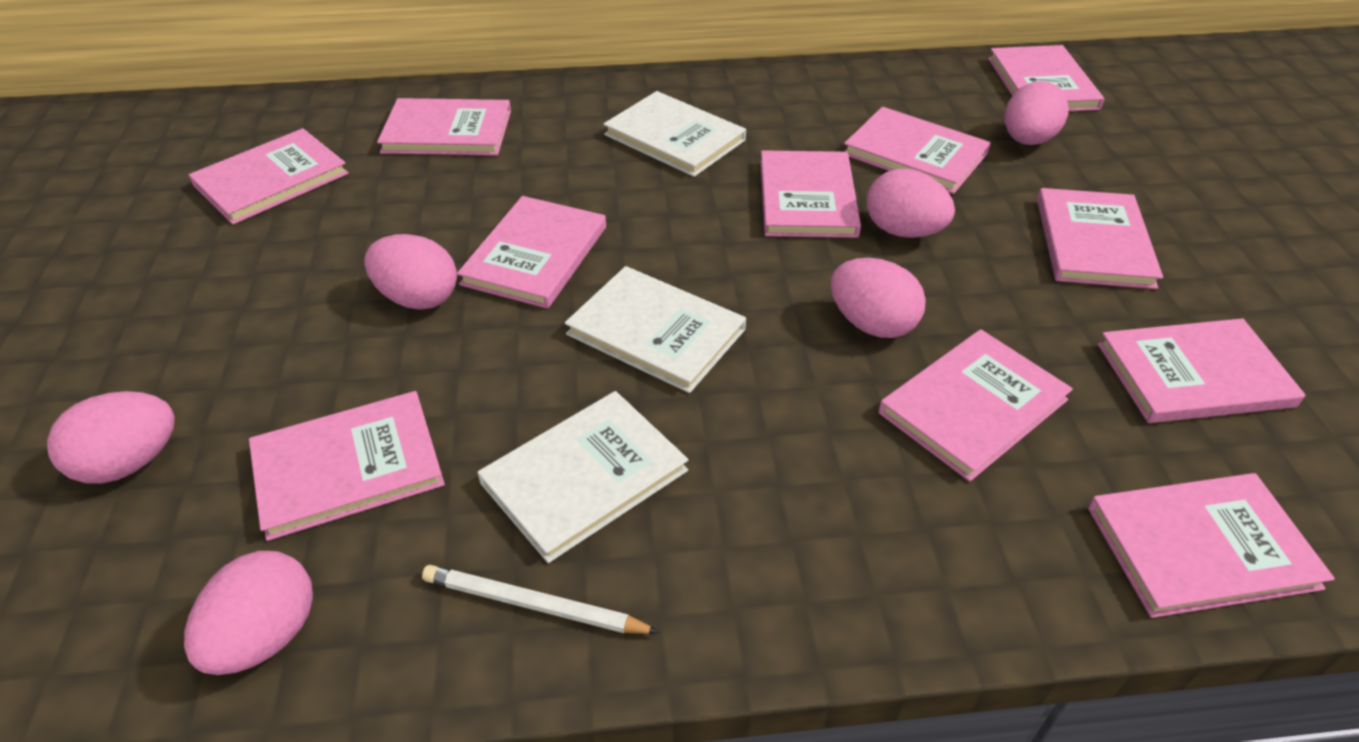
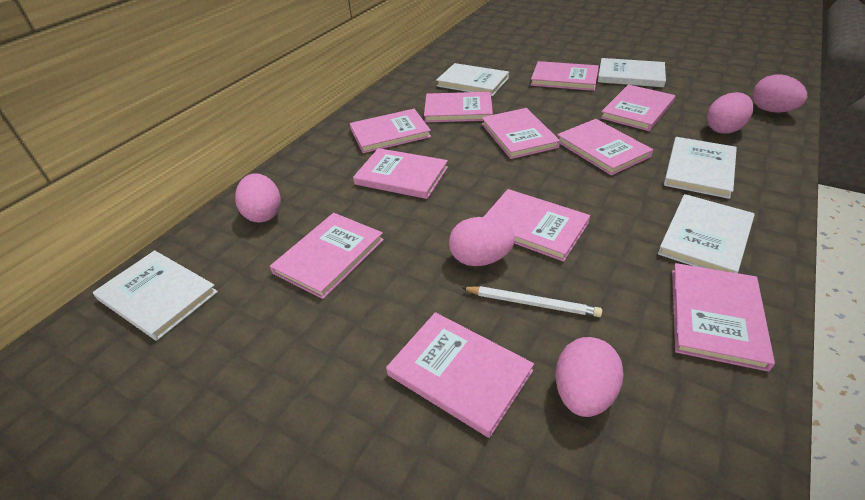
pink egg: [47,391,175,484] [184,551,313,675] [364,234,457,309] [831,258,926,338] [867,169,955,238] [1005,81,1068,145] = 6 -> [235,173,281,223] [449,217,515,266] [555,337,624,417] [707,92,753,134] [752,74,807,113] = 5
white book: [477,391,688,563] [565,266,746,393] [603,91,746,177] = 3 -> [93,250,218,341] [436,63,509,96] [598,58,666,87] [658,194,755,273] [664,137,737,199] = 5

